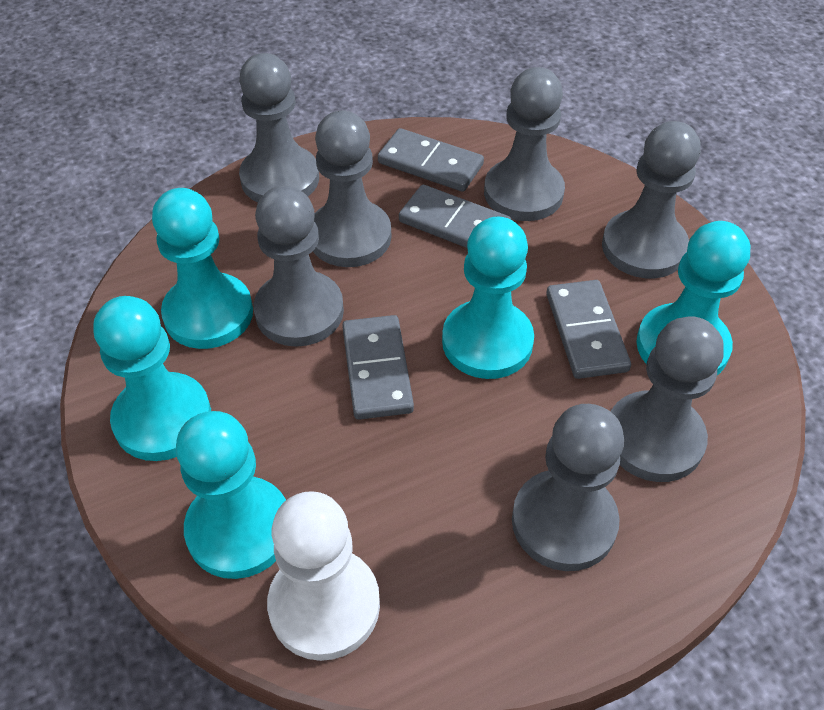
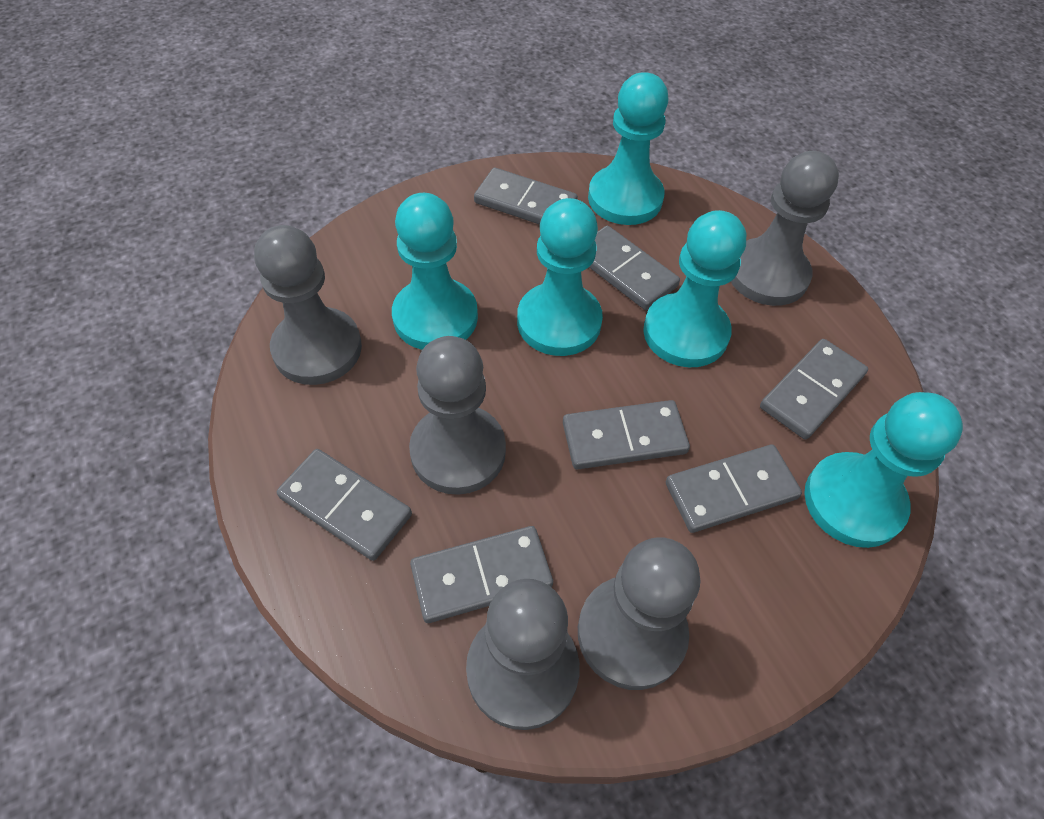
grey domino: [342,315,414,420] [378,128,484,192] [399,185,511,248] [546,280,631,379] = 4 -> [277,449,412,561] [410,526,553,623] [474,168,578,225] [563,400,690,469] [589,226,680,310] [666,444,802,533] [760,339,868,439] = 7
grey pawn: [239,53,319,203] [254,185,344,347] [313,110,391,267] [484,67,565,221] [512,404,624,571] [602,121,701,278] [611,316,724,482] = 7 -> [254,225,362,385] [409,336,506,495] [466,579,580,730] [578,537,700,690] [731,151,839,306] = 5
white pawn: [267,491,380,661] = 1 -> none = 0

